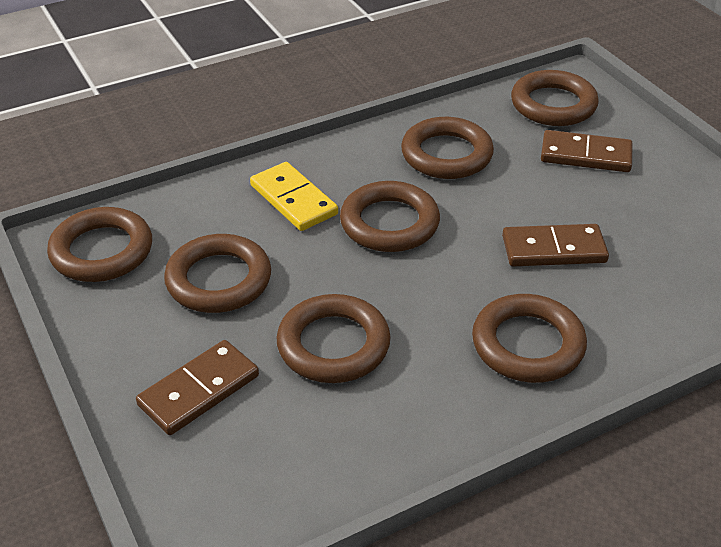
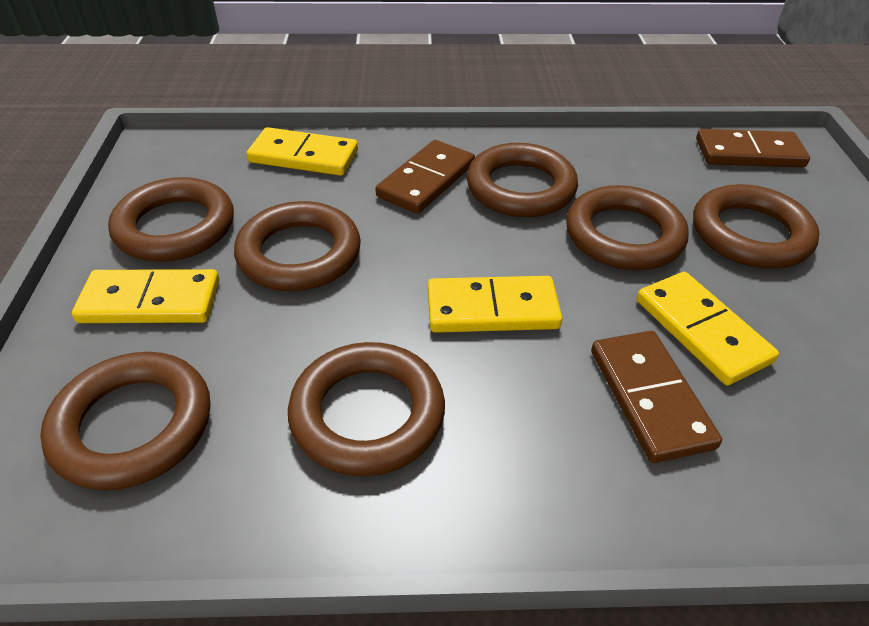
yellow domino: [250,162,338,231] = 1 -> [72,269,219,323] [246,127,358,176] [428,276,562,333] [637,272,779,386] = 4

